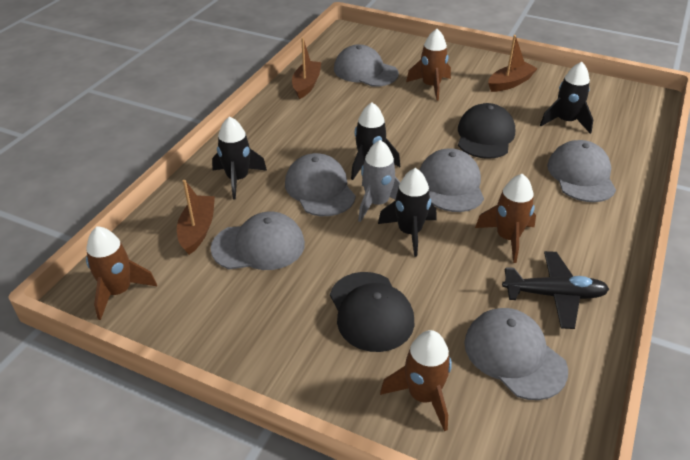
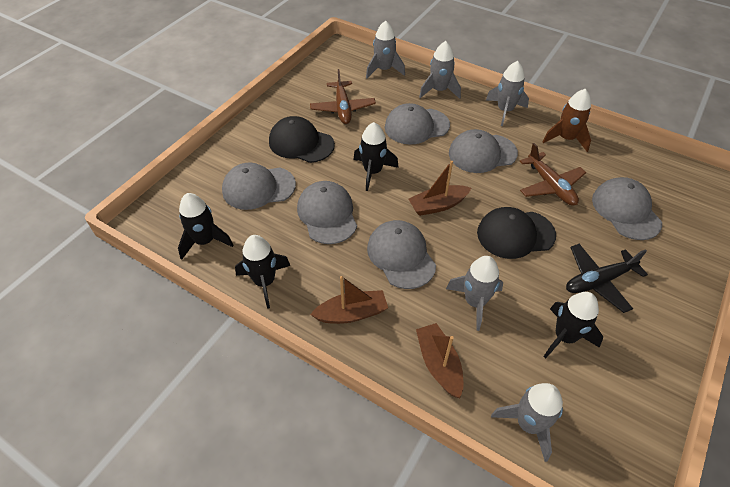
brown plane: none = 0 -> [310,69,376,124] [520,143,586,206] = 2
brown rocket: [86,226,157,320] [380,330,452,431] [406,29,451,101] [475,174,536,263] = 4 -> [542,89,591,152] = 1
grey rocket: [358,140,400,222] = 1 -> [366,21,405,78] [419,41,461,99] [446,256,503,331] [486,61,529,126] [491,383,563,462] = 5

